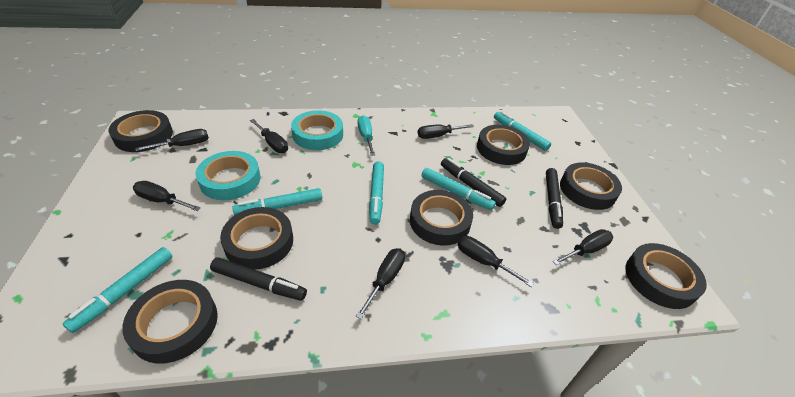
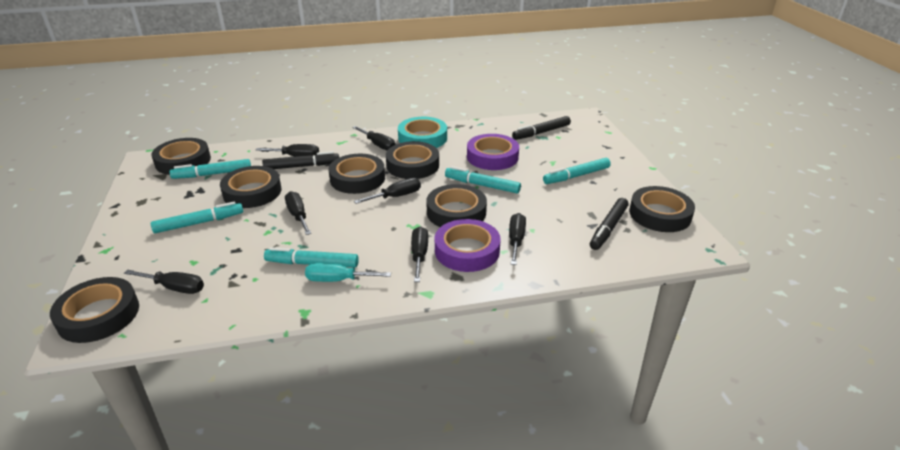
purple tape: none = 0 -> [435,219,501,272] [467,134,519,170] = 2
turquoise tape: [196,151,261,200] [291,110,343,150] = 2 -> [398,117,447,148] = 1

